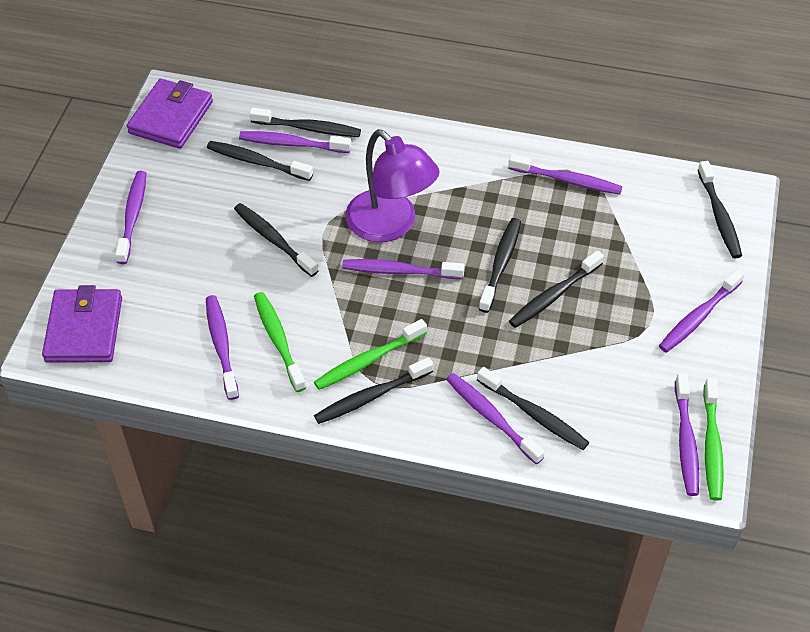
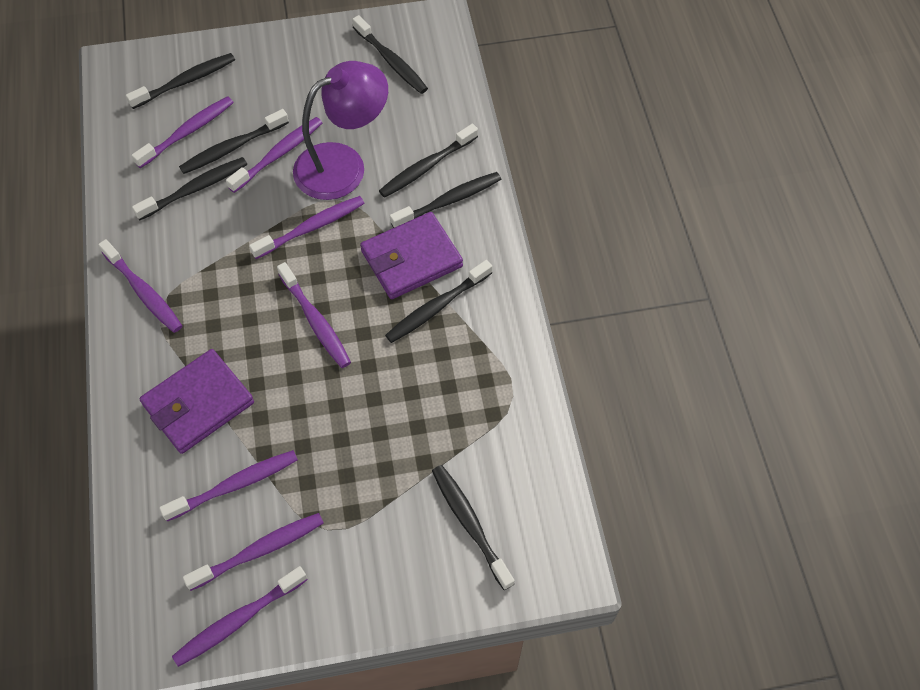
green toothbrush: [254,292,306,392] [314,319,427,390] [703,378,723,501] = 3 -> none = 0

